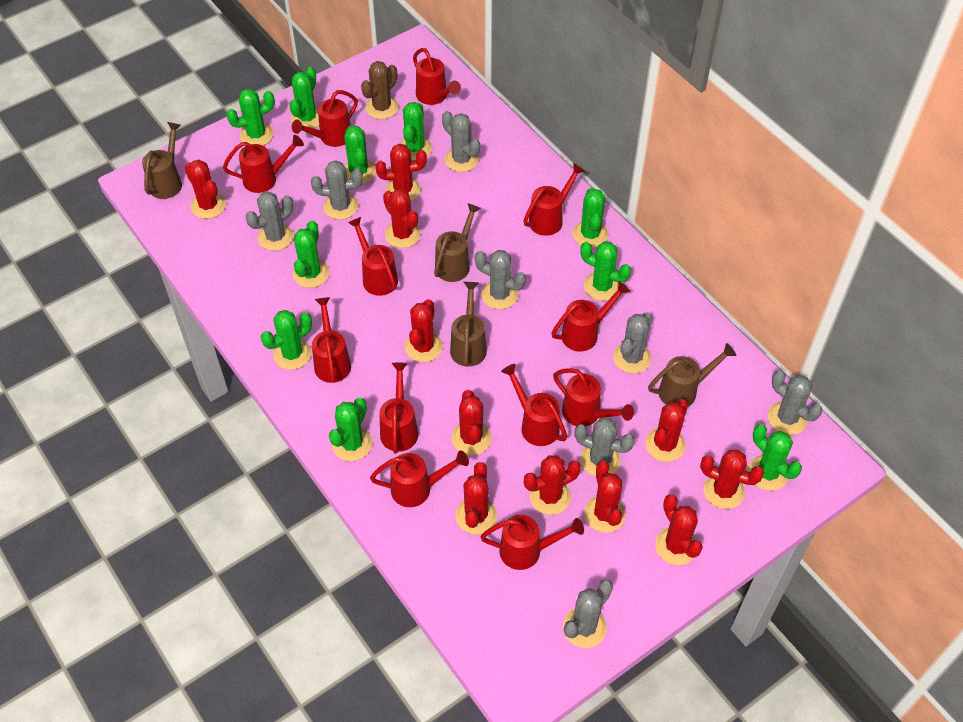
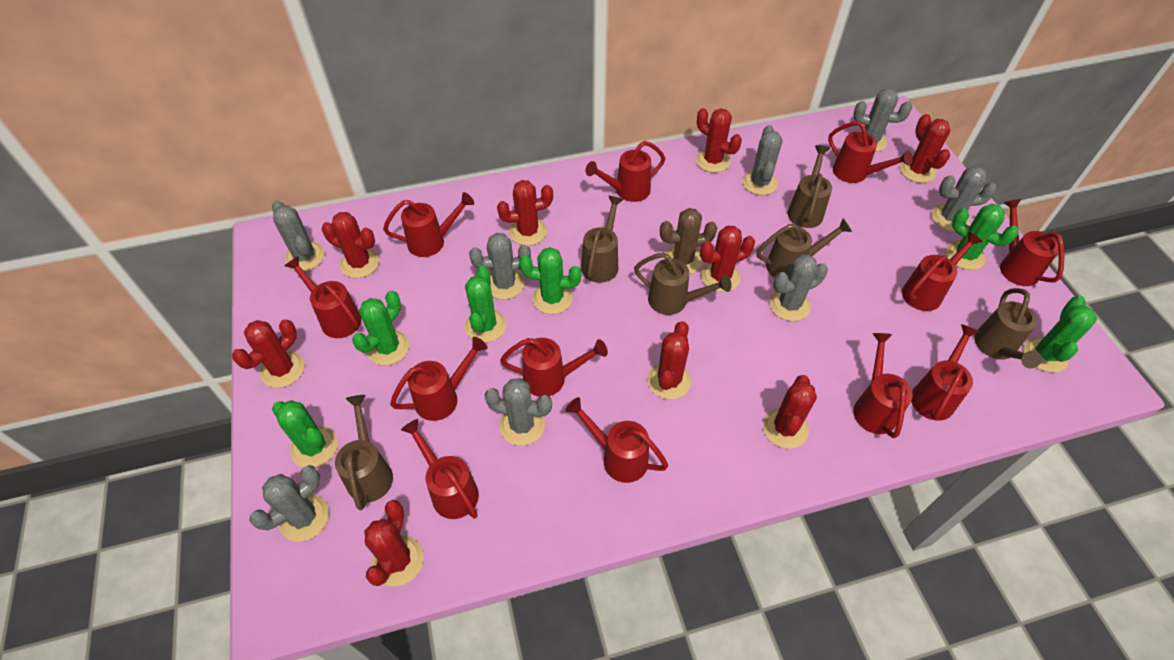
brown watering can: [142,122,182,199] [434,203,481,282] [450,282,487,367] [648,343,736,407] = 4 -> [335,395,393,510] [581,196,624,283] [634,253,732,315] [756,218,852,278] [788,145,832,228] [974,288,1042,369] = 6
green cactus: [226,89,275,145] [261,310,312,370] [289,67,319,128] [293,221,329,288] [329,398,372,461] [344,126,376,184] [400,102,432,161] [573,187,608,248] [580,241,631,301] [748,424,802,491] = 10 -> [272,400,338,468] [352,291,409,366] [465,266,506,343] [519,247,581,314] [946,204,1019,270] [1023,296,1097,373] = 6
red cactus: [185,160,226,219] [375,144,427,201] [383,189,421,248] [405,299,443,362] [452,390,491,455] [455,462,497,534] [524,455,581,515] [584,461,626,533] [645,399,688,462] [655,494,703,565] [700,450,764,509] = 11 -> [232,319,304,388] [322,212,379,278] [364,500,424,587] [497,180,553,246] [647,321,691,400] [696,108,742,173] [700,226,755,292] [763,375,817,449] [900,114,950,183] = 9

